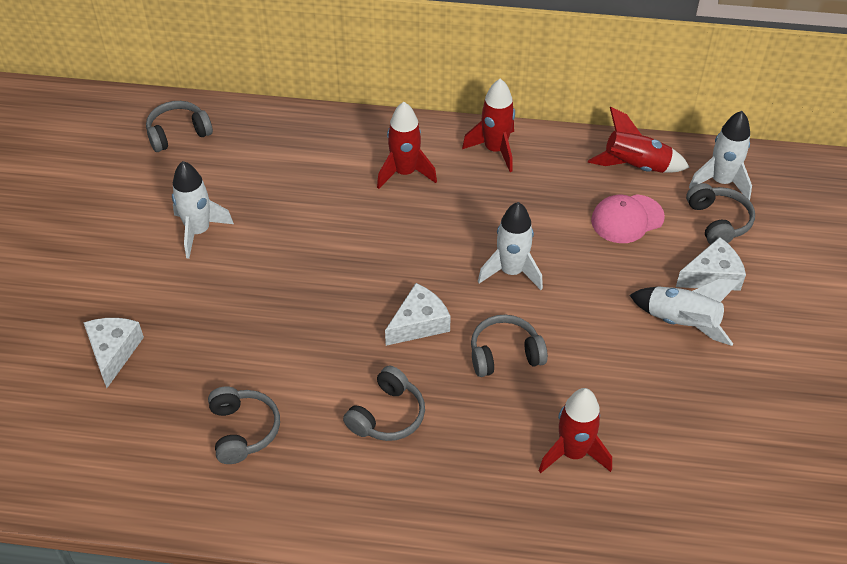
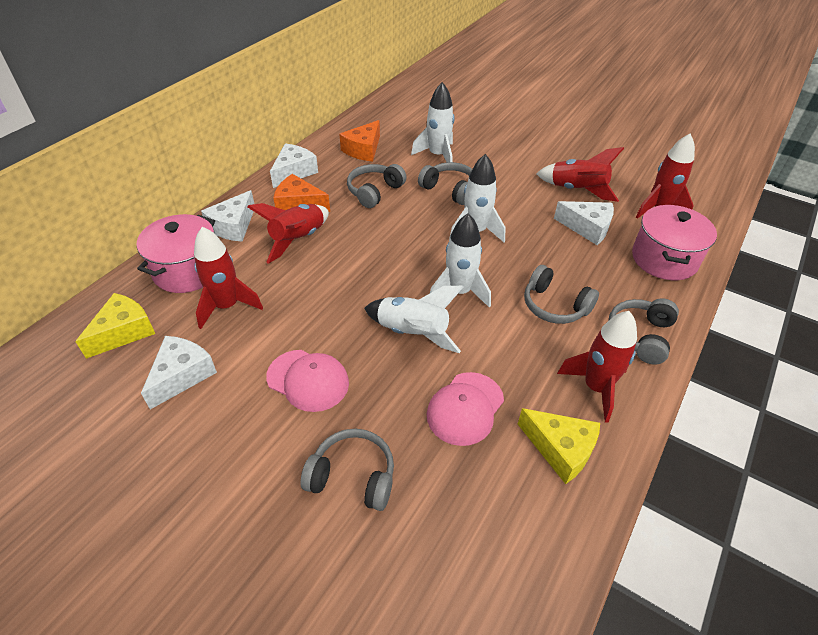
orange cheese: none = 0 -> [273,174,330,212] [340,120,380,162] = 2
pink cap: [591,194,665,243] = 1 -> [266,350,349,412] [427,372,504,446] = 2
pink pot: none = 0 -> [137,214,215,293] [632,205,717,280] = 2
red rocket: [377,102,437,189] [462,79,515,172] [539,388,612,473] [588,107,690,173] = 4 -> [194,227,263,329] [248,203,329,264] [536,147,624,202] [557,311,637,423] [636,133,695,219] = 5
white cheese: [83,318,144,388] [385,283,451,346] [676,237,746,291] = 3 -> [141,336,217,409] [201,190,254,242] [270,143,318,188] [554,201,614,245] = 4
yellow cheese: none = 0 -> [75,293,155,359] [518,408,600,484] = 2

